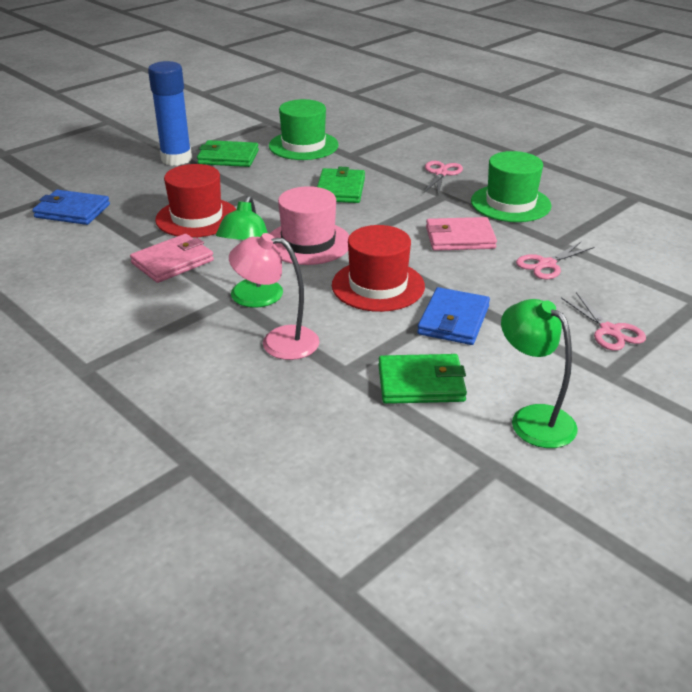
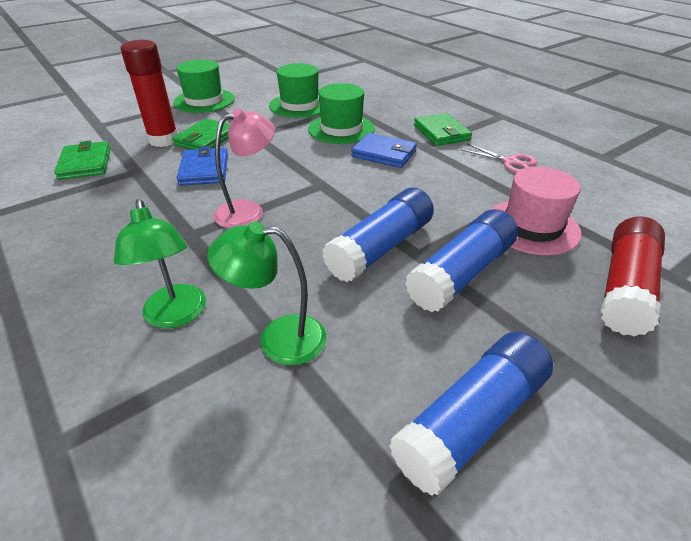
blue glue stick: [148,61,192,166] = 1 -> [322,188,434,282] [389,332,553,496] [405,209,518,312] = 3
green hat: [269,99,339,160] [471,151,551,222] = 2 -> [173,59,235,113] [269,63,320,118] [308,83,375,144] = 3
pink scissors: [424,161,463,195] [516,242,594,280] [561,292,646,351] = 3 -> [461,144,537,173] = 1
pink wallet: [130,234,214,283] [426,217,497,251] = 2 -> none = 0
red glue stick: none = 0 -> [121,40,178,147] [601,216,665,337] = 2
red hat: [155,164,237,238] [332,225,425,312] = 2 -> none = 0

